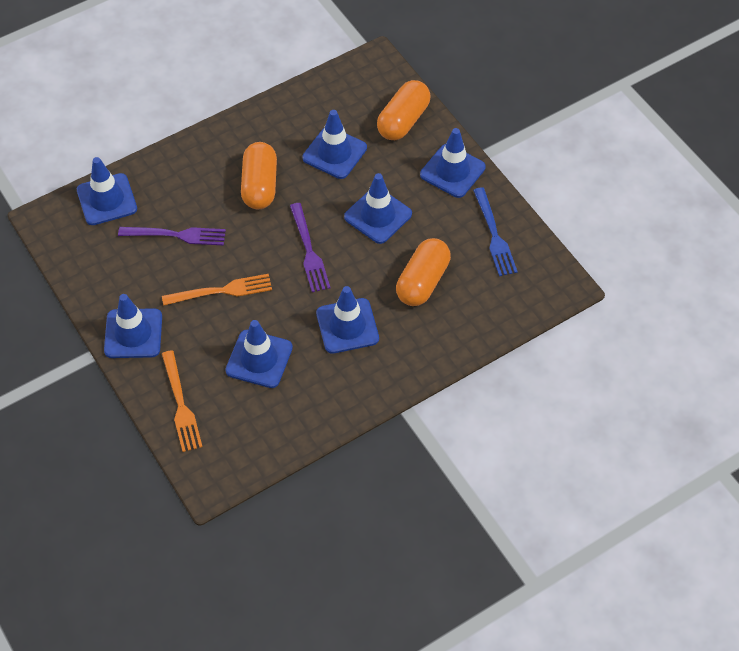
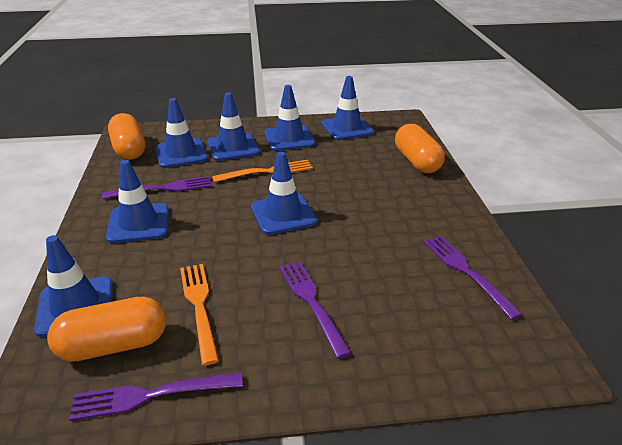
blue fork: [473,187,518,276] = 1 -> none = 0
purple fork: [118,227,226,245] [290,203,330,292] = 2 -> [69,372,243,421] [102,176,212,199] [279,261,351,359] [423,236,523,320] = 4

